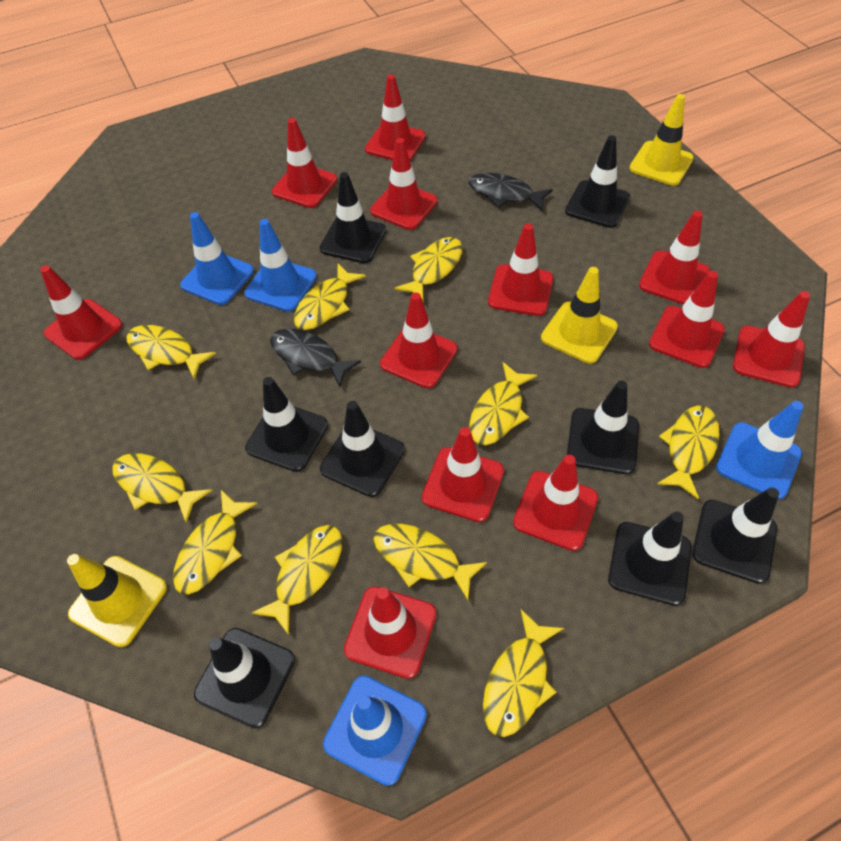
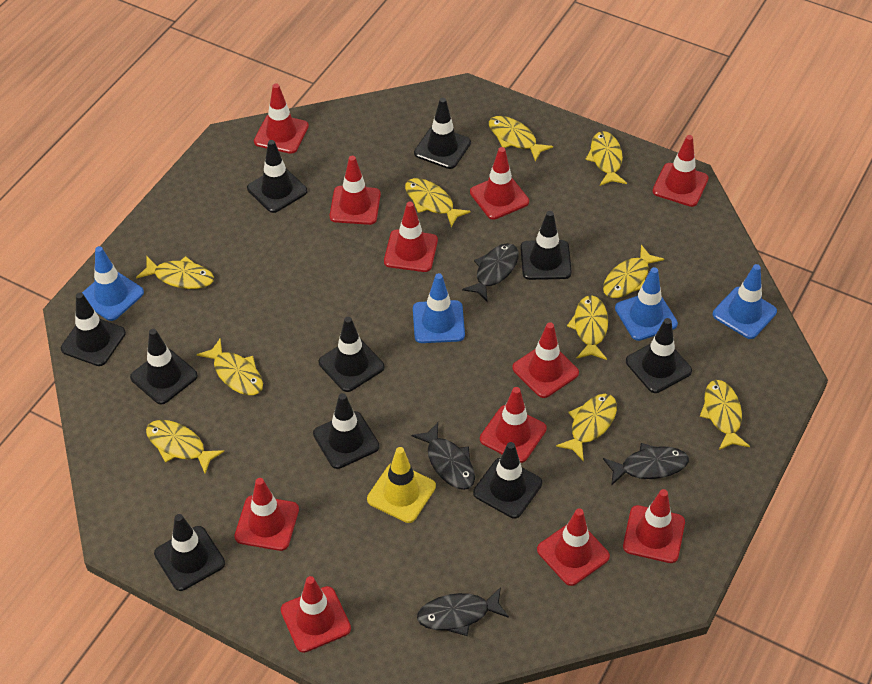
black fish: [270,329,361,387] [469,173,553,211] = 2 -> [411,422,475,490] [417,587,509,636] [462,243,519,302] [603,443,689,486] = 4
black traffic cone: [194,628,295,728] [245,377,328,472] [319,172,386,263] [320,401,405,497] [565,135,630,228] [567,381,639,474] [608,512,692,606] [692,487,779,584] = 8 -> [61,292,126,366] [130,329,198,405] [154,514,225,591] [247,140,307,213] [313,393,379,469] [319,317,384,392] [414,98,471,169] [473,442,542,518] [520,211,572,280] [626,318,692,393] = 10
red traffic cone: [40,265,122,360] [272,118,337,208] [344,586,436,679] [365,74,426,161] [370,138,438,230] [380,293,458,388] [422,427,504,522] [488,223,553,316] [513,455,598,551] [639,211,710,305] [649,271,725,368] [733,291,810,388] = 12 -> [234,478,299,551] [254,84,309,154] [281,576,351,653] [330,156,381,225] [384,202,438,272] [470,147,529,220] [480,387,547,463] [512,322,579,398] [537,508,610,586] [623,489,685,563] [652,135,709,207] = 11
yellow traffic cone: [67,554,167,647] [541,267,618,364] [629,94,694,186] = 3 -> [367,447,436,523] = 1

